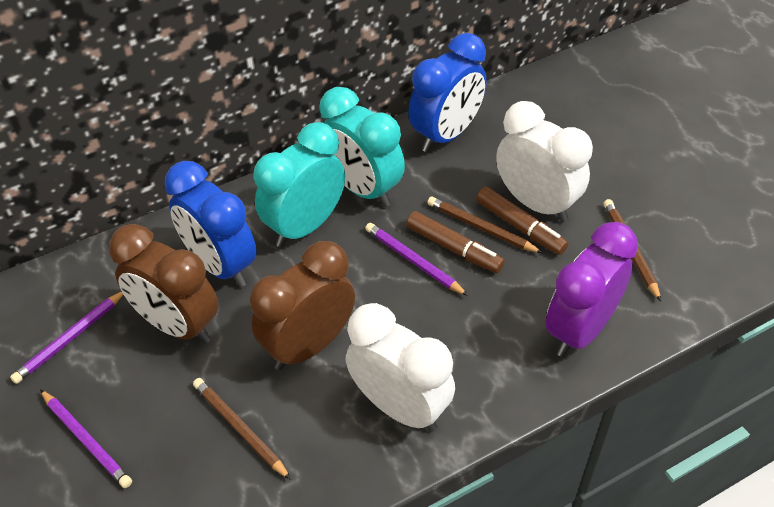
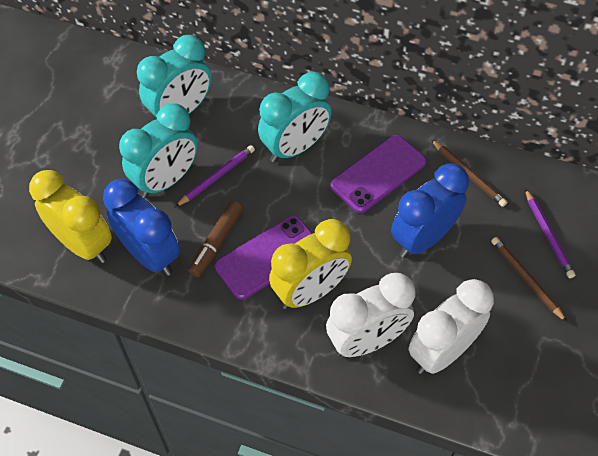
brown clock: [109,224,219,344] [250,241,355,370] = 2 -> none = 0
brown marker: [406,211,505,273] [476,186,568,255] = 2 -> [188,201,243,277] = 1
brown pencil: [193,378,291,480] [427,197,543,253] [604,199,661,301] = 3 -> [431,140,507,207] [491,237,567,322] = 2
purple clock: [545,222,638,357] = 1 -> none = 0
purple pencil: [10,291,123,384] [40,389,132,488] [365,223,468,296] = 3 -> [175,145,255,207] [525,189,576,278] = 2
purple phone: none = 0 -> [215,216,313,299] [330,135,426,213] = 2
turquoise clock: [253,122,345,247] [319,87,405,207] = 2 -> [119,103,198,198] [137,35,211,118] [258,72,331,162] = 3
yellow clock: none = 0 -> [29,170,112,263] [269,219,352,309] = 2

